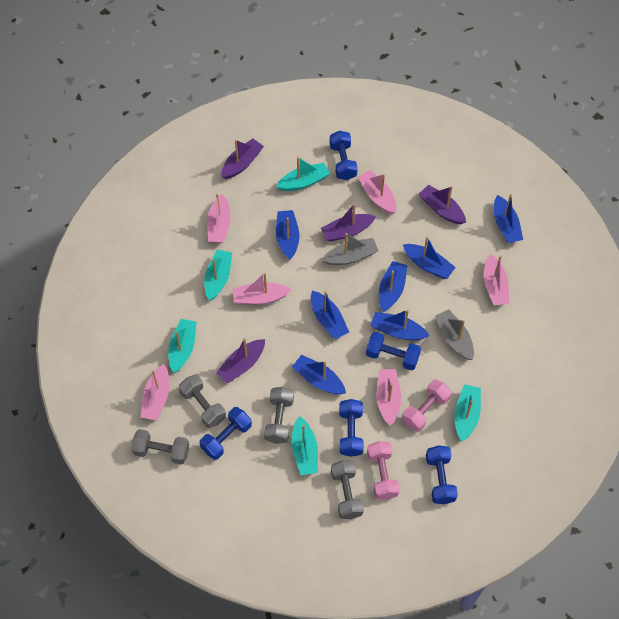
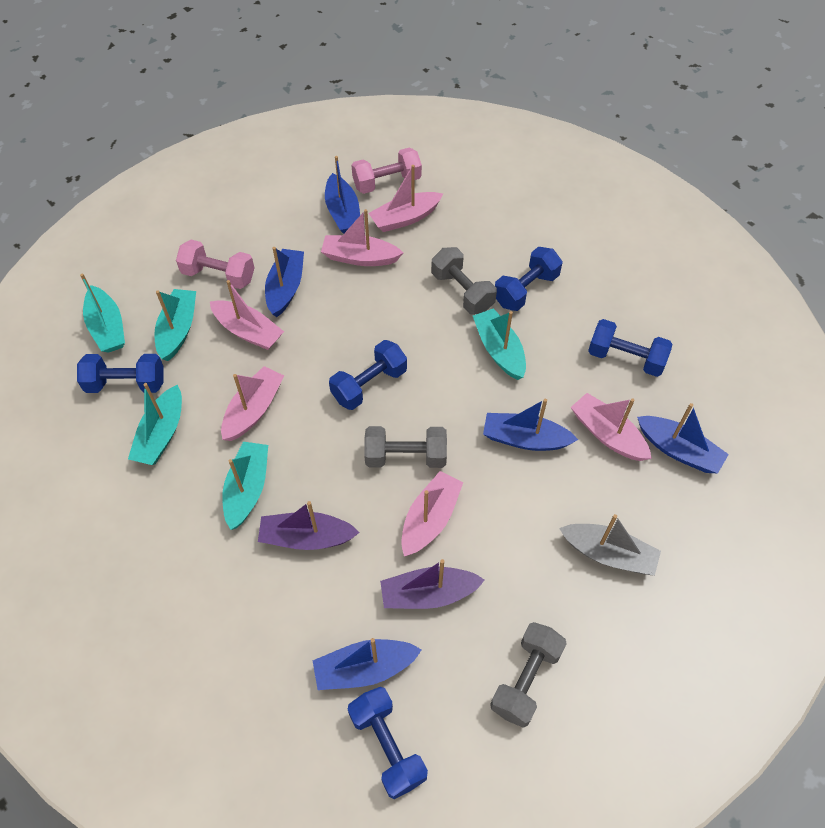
blue boat: [276,210,299,260] [292,355,346,394] [311,291,349,340] [370,309,430,340] [379,261,408,312] [403,237,456,279] [494,194,523,243] = 7 -> [265,247,304,317] [312,638,422,690] [325,156,360,234] [483,399,578,451] [637,403,729,473] = 5
grey boat: [322,233,379,265] [435,309,474,360] = 2 -> [559,514,661,576] = 1
grey dumbbell: [131,429,189,465] [179,375,226,428] [264,387,294,444] [331,460,364,519] = 4 -> [364,426,447,468] [431,247,497,315] [490,622,567,728] = 3
purple boat: [216,338,265,384] [222,138,264,179] [321,203,376,242] [419,185,466,224] = 4 -> [258,501,360,550] [380,559,485,609] = 2

